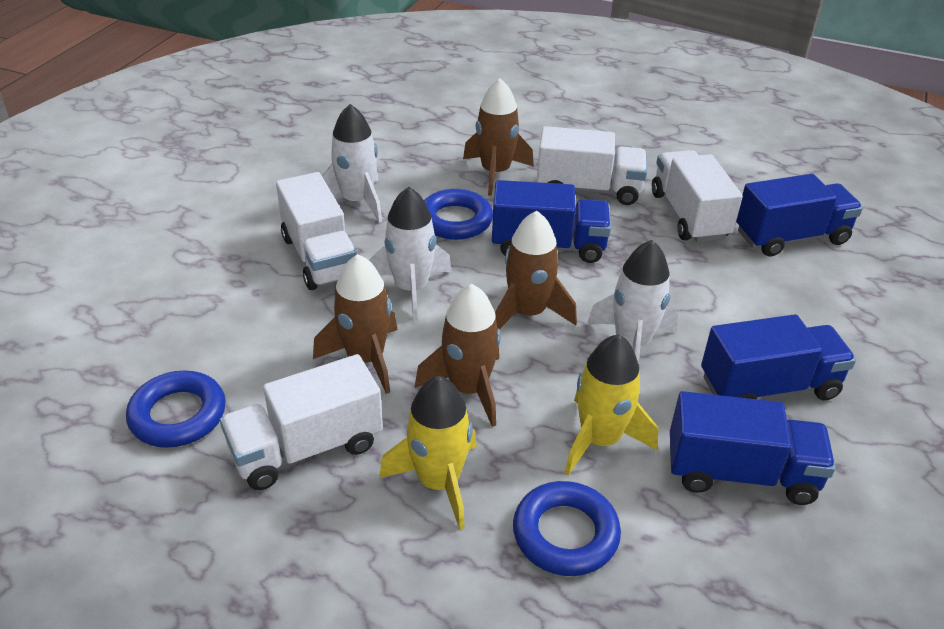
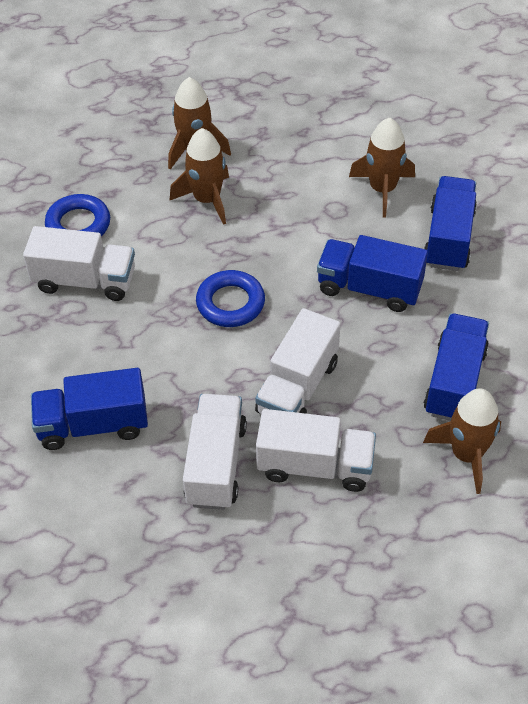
blue ring: [126,371,226,448] [424,189,493,240] [513,481,621,576] = 3 -> [45,194,110,236] [196,270,265,327] = 2
white rocket: [322,104,382,223] [369,187,452,321] [587,240,678,362] = 3 -> none = 0
yellow rocket: [379,376,477,530] [565,334,658,475] = 2 -> none = 0

